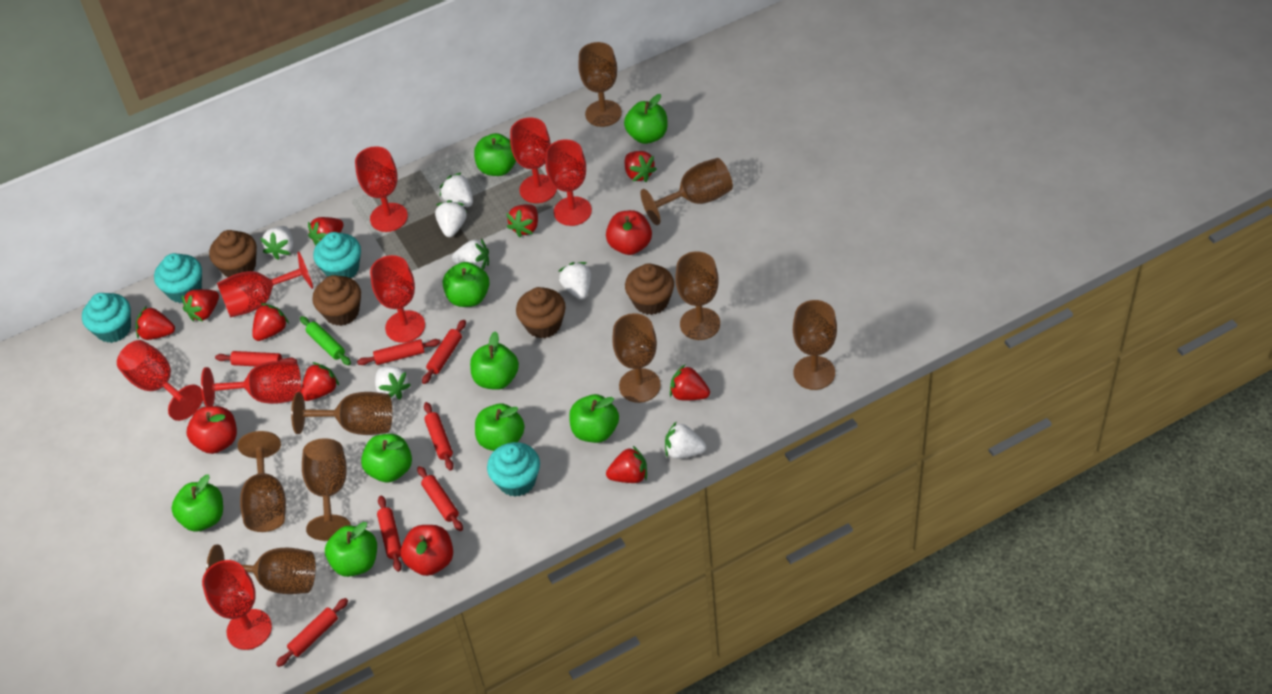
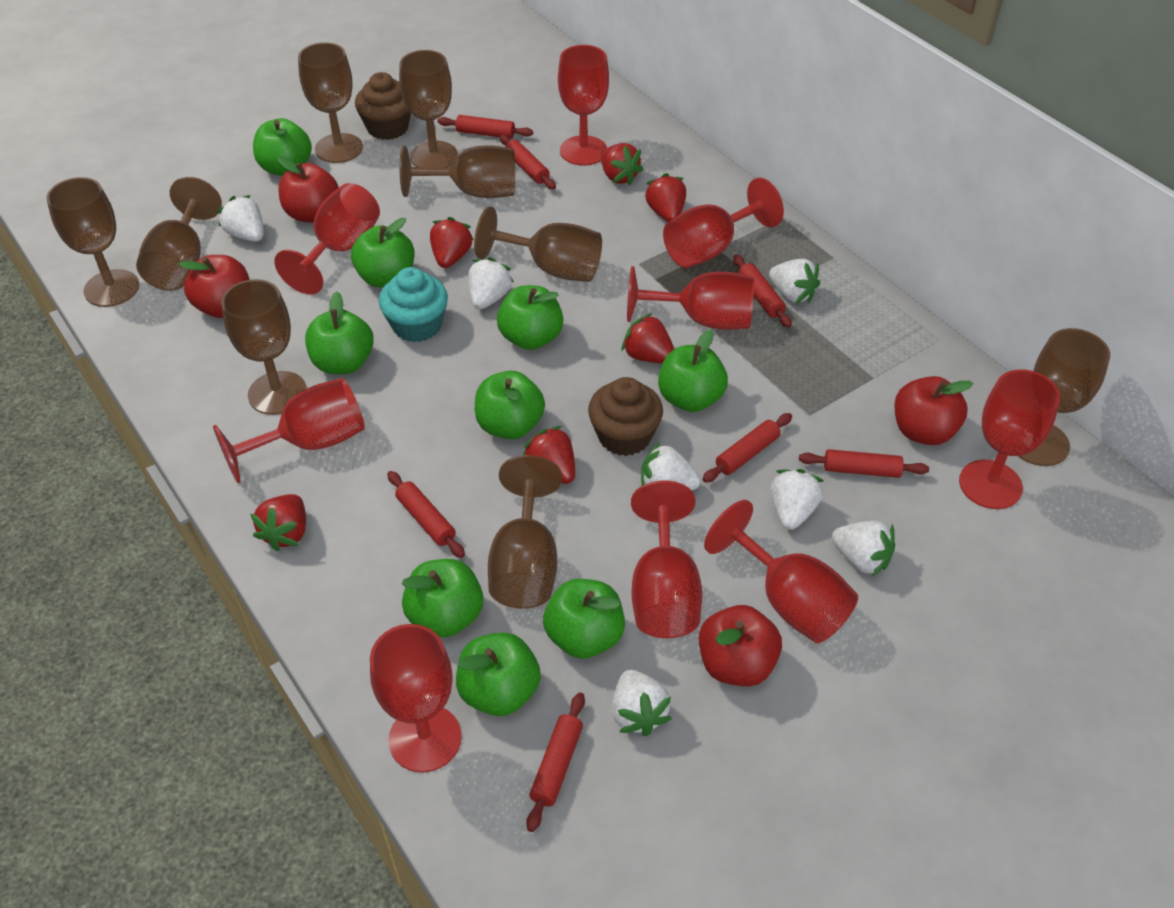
brown cupcake: [209,230,257,277] [312,275,361,326] [516,287,566,339] [625,263,674,315] = 4 -> [355,72,411,140] [588,377,663,456] = 2
green rolling pin: [300,316,351,365] = 1 -> none = 0
red apple: [187,406,237,454] [401,525,453,576] [606,210,652,255] = 3 -> [178,255,250,318] [277,157,339,223] [699,605,782,686] [895,376,973,445] = 4
red goblet: [117,340,203,421] [201,361,301,406] [202,560,272,650] [217,252,313,318] [355,146,408,232] [370,255,425,343] [510,118,557,203] [545,139,592,226] = 8 -> [213,378,365,483] [274,183,380,295] [370,624,462,772] [558,45,609,166] [627,266,754,330] [631,480,702,638] [663,177,784,268] [704,500,858,643] [959,369,1060,509] = 9
red strawberry: [136,306,175,340] [182,289,219,321] [252,303,289,341] [301,362,339,401] [308,217,343,246] [506,204,538,237] [606,446,647,483] [625,151,657,182] [670,365,710,400] = 9 -> [250,494,306,551] [430,217,474,268] [523,426,575,484] [601,143,643,185] [622,313,674,364] [644,173,686,222] = 6
turquoise cupcake: [82,293,131,343] [154,253,202,303] [313,232,361,278] [487,442,540,497] = 4 -> [379,267,448,342] = 1

